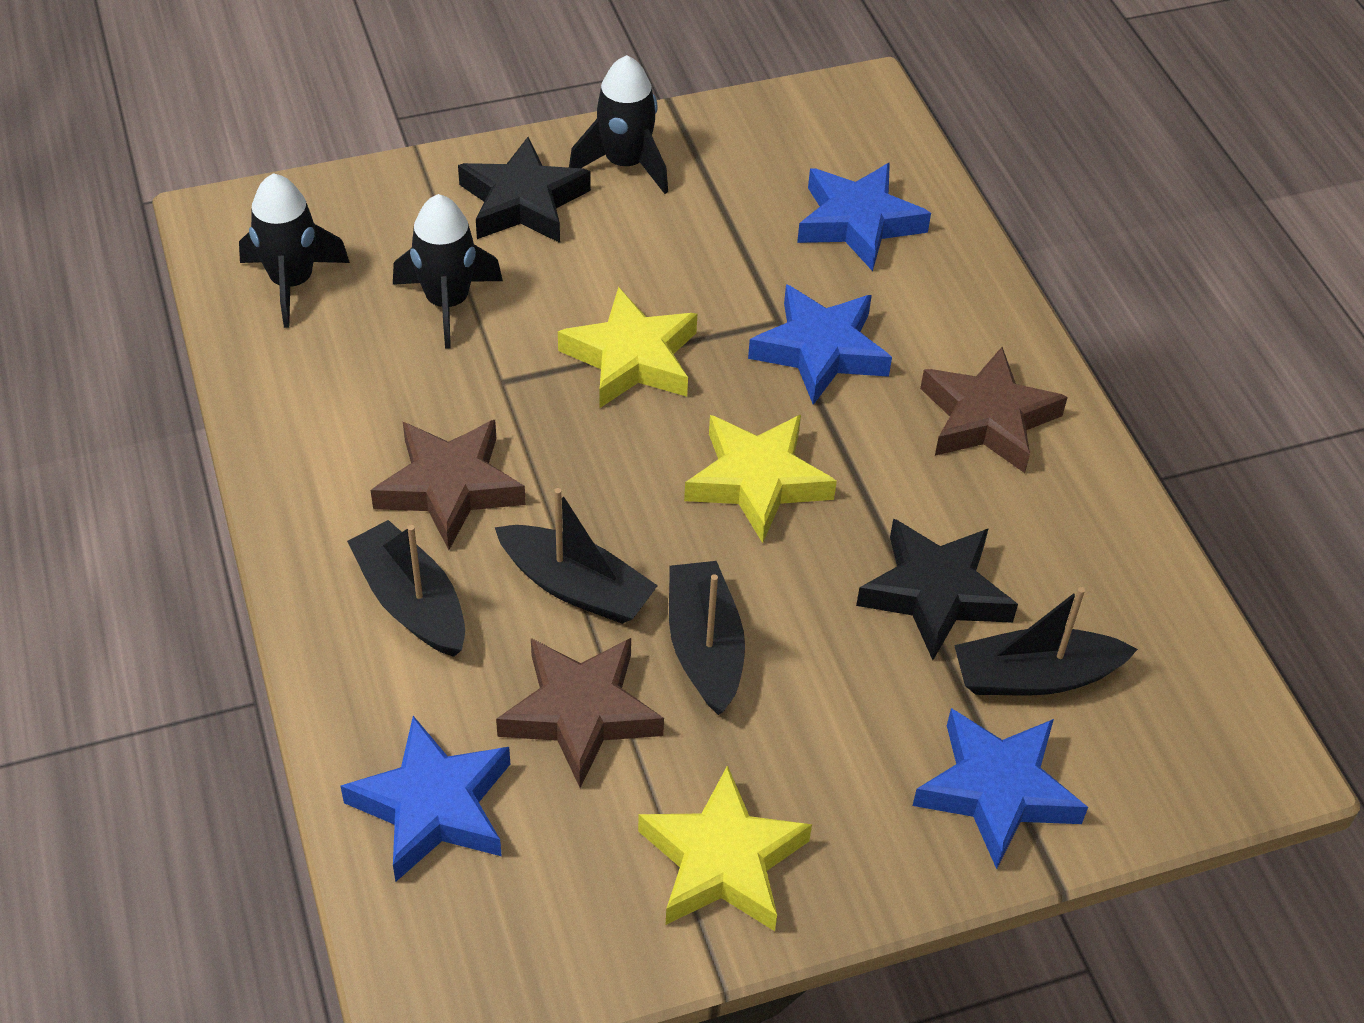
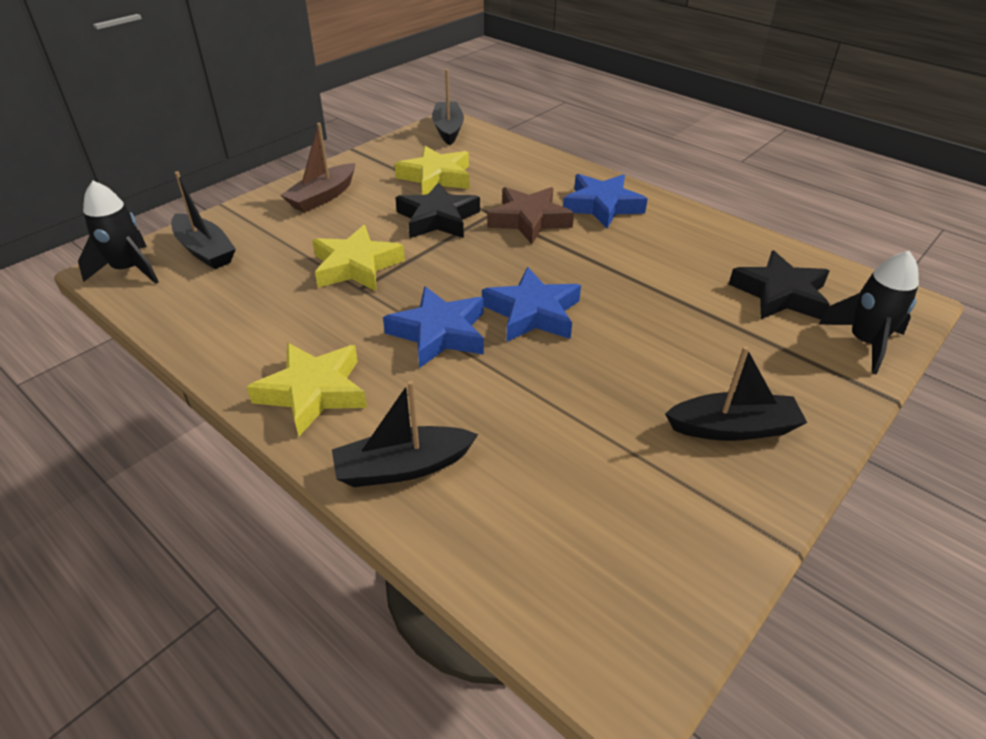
black rocket: [239,173,350,328] [393,194,503,349] [569,55,668,194] = 3 -> [78,181,158,284] [819,251,919,375] = 2
blue star: [340,716,510,881] [748,284,892,405] [797,163,931,271] [912,708,1088,869] = 4 -> [383,286,484,368] [482,267,581,342] [563,174,648,228] = 3
brown boat: none = 0 -> [281,123,355,213] = 1
brown star: [371,420,526,550] [496,638,664,788] [920,347,1068,473] = 3 -> [487,187,574,244] = 1

